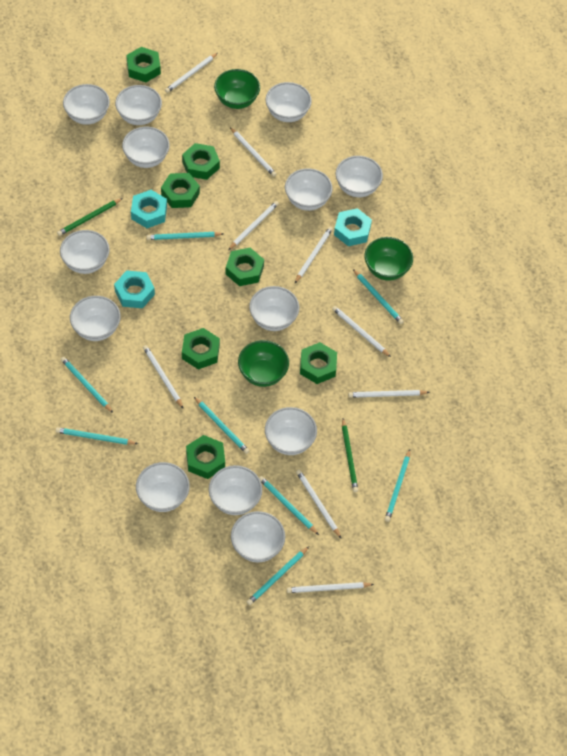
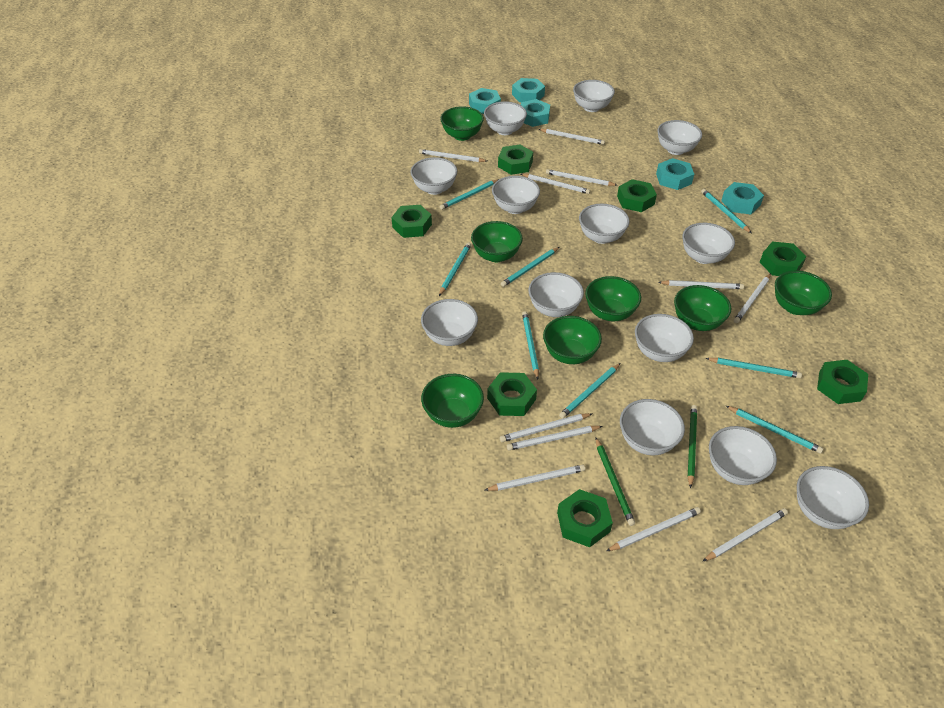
green bowl: [214,69,260,109] [238,340,289,387] [365,237,413,281] = 3 -> [421,374,484,428] [440,106,484,141] [471,221,523,262] [543,316,602,364] [585,276,641,321] [674,285,732,331] [775,271,832,315] = 7
turquoise nut: [114,270,155,308] [131,190,167,228] [334,208,372,246] = 3 -> [469,88,501,114] [512,78,545,102] [521,99,550,127] [656,158,694,190] [721,182,764,214] = 5
white pencil: [143,345,183,408] [165,53,218,93] [228,201,279,250] [230,127,276,177] [287,582,374,593] [295,227,333,283] [296,470,341,538] [332,306,391,357] [348,390,430,398] = 9 -> [419,149,487,162] [485,464,585,491] [500,413,592,442] [507,426,603,451] [521,174,590,194] [539,129,605,145] [546,169,617,186] [606,507,701,551] [658,280,744,289] [703,508,788,561] [734,273,771,323] = 11

